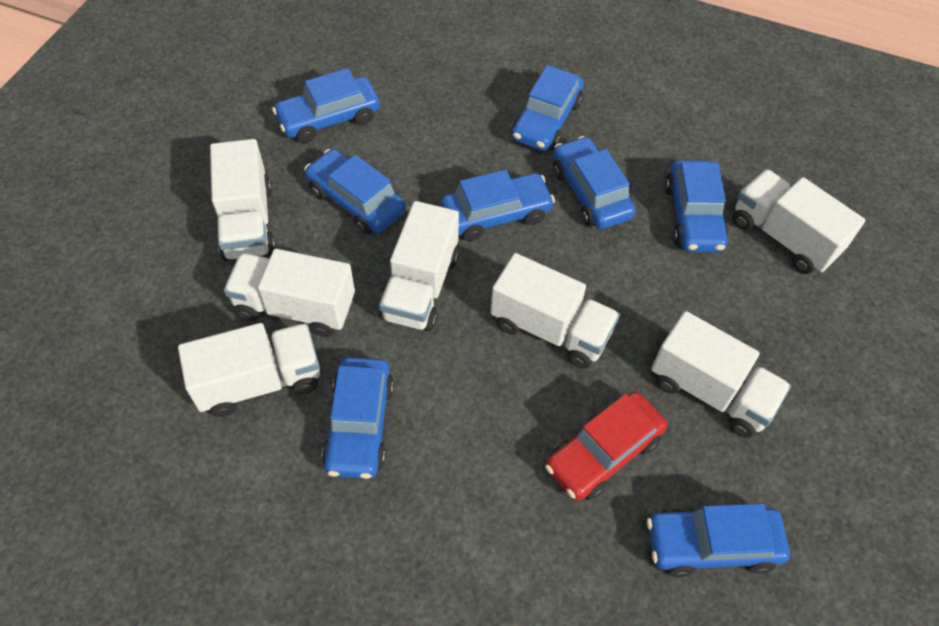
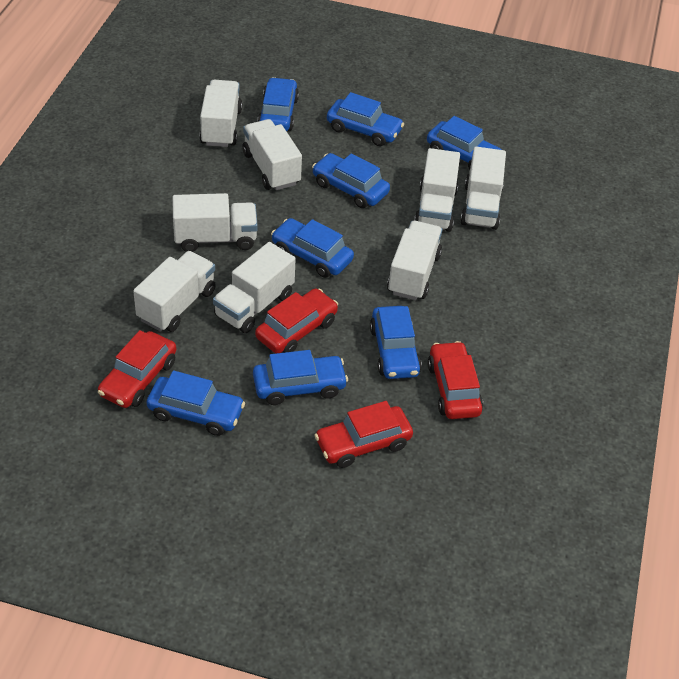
red car: [545,392,667,501] = 1 -> [98,330,177,408] [255,288,338,354] [314,401,413,468] [427,341,483,419] = 4
white truck: [178,323,320,417] [210,139,276,261] [224,249,355,337] [379,201,459,331] [490,253,620,369] [651,311,791,438] [733,169,865,274] = 7 -> [133,251,216,332] [172,193,258,252] [200,80,242,147] [213,242,296,333] [242,119,302,190] [387,221,442,300] [414,148,460,232] [460,146,506,230] = 8

